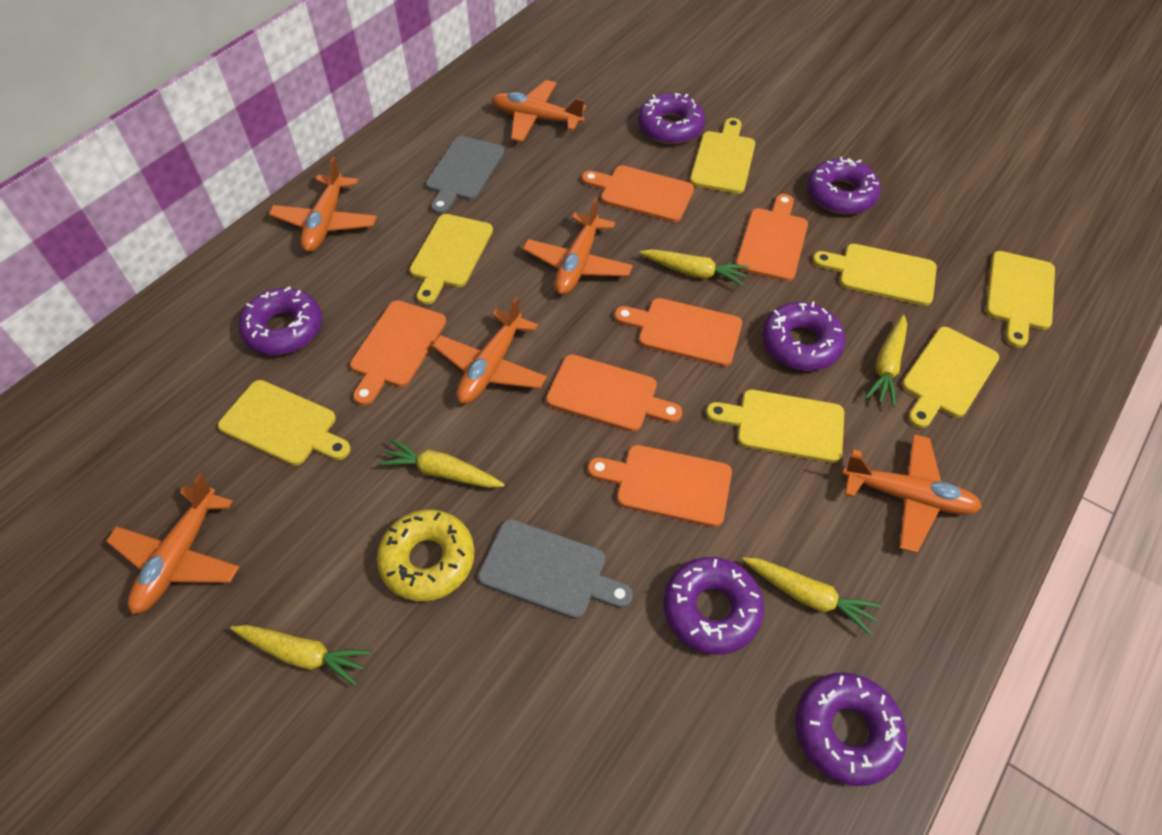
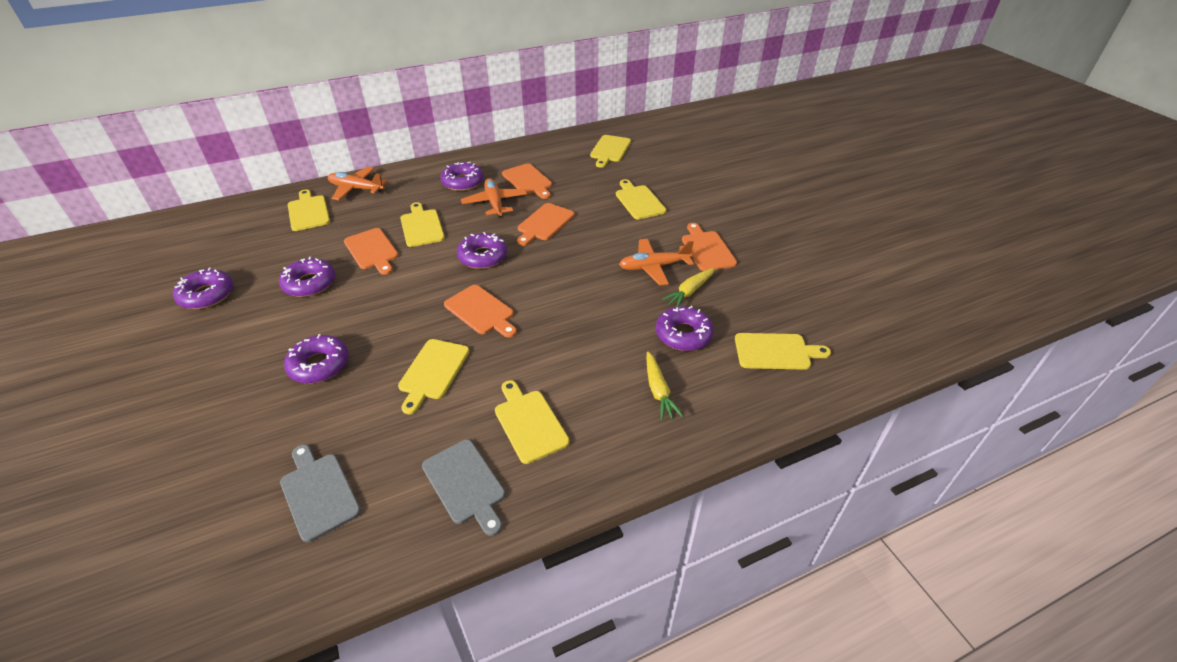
orange cutting board: [350,300,446,406] [546,354,682,432] [582,166,694,222] [588,445,732,527] [614,298,742,367] [736,194,808,281] = 6 -> [344,228,398,275] [444,285,517,338] [502,163,552,199] [517,203,575,246] [682,223,737,271] = 5
orange plane: [106,474,239,614] [269,156,377,252] [432,296,547,404] [492,80,586,142] [523,197,633,295] [842,434,982,553] = 6 -> [328,167,388,200] [461,178,527,218] [619,239,694,286] = 3
yellow carrot: [230,625,371,686] [378,439,505,488] [640,249,749,286] [742,557,882,636] [865,315,907,407] = 5 -> [646,351,683,421] [662,268,715,307] = 2
yellow donut: [377,509,475,601] = 1 -> none = 0

